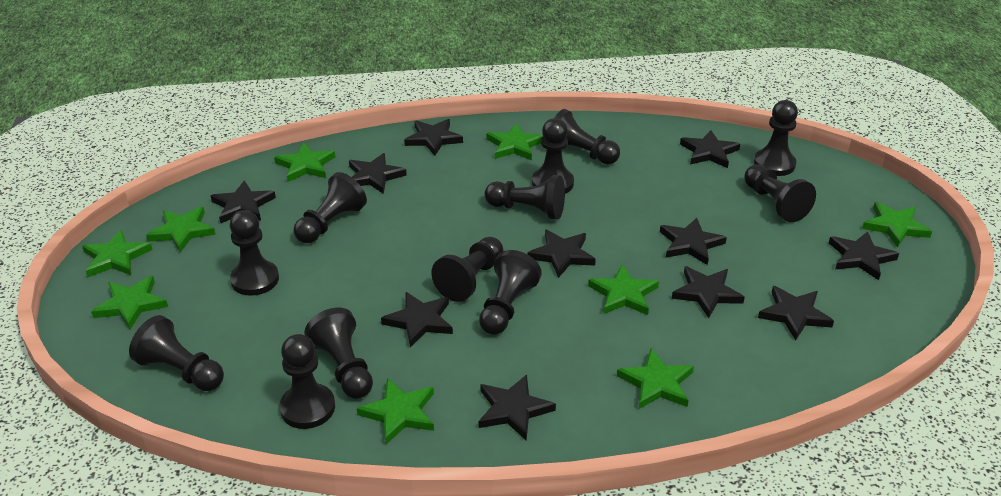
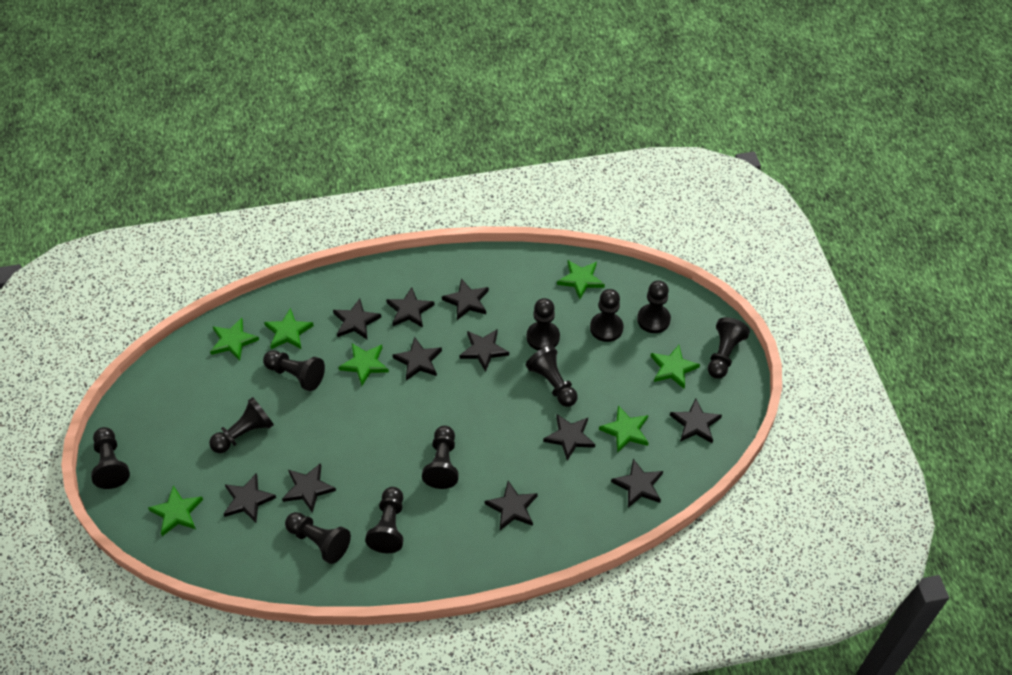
black pawn: [129,315,224,391] [230,210,279,296] [280,334,335,429] [294,172,367,243] [304,308,373,399] [431,237,503,302] [479,250,542,335] [485,175,565,219] [532,118,574,194] [555,109,620,164] [744,164,816,222] [754,100,798,176] = 12 -> [91,427,130,489] [209,397,274,453] [263,350,325,391] [285,512,351,564] [365,487,403,553] [422,426,459,489] [526,346,578,407] [527,298,560,351] [590,289,623,342] [637,280,671,333] [708,317,750,379] = 11
green star: [82,230,152,277] [91,276,168,329] [146,207,216,253] [274,143,335,182] [357,378,434,444] [486,123,543,160] [588,264,659,315] [617,349,694,409] [862,202,932,248] = 9 -> [148,485,203,536] [210,318,259,361] [264,308,314,349] [339,344,389,386] [557,260,605,299] [599,406,649,453] [651,345,700,389] = 7

